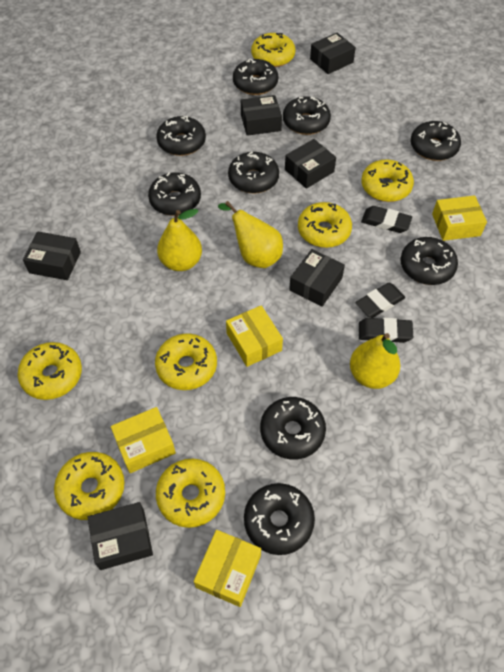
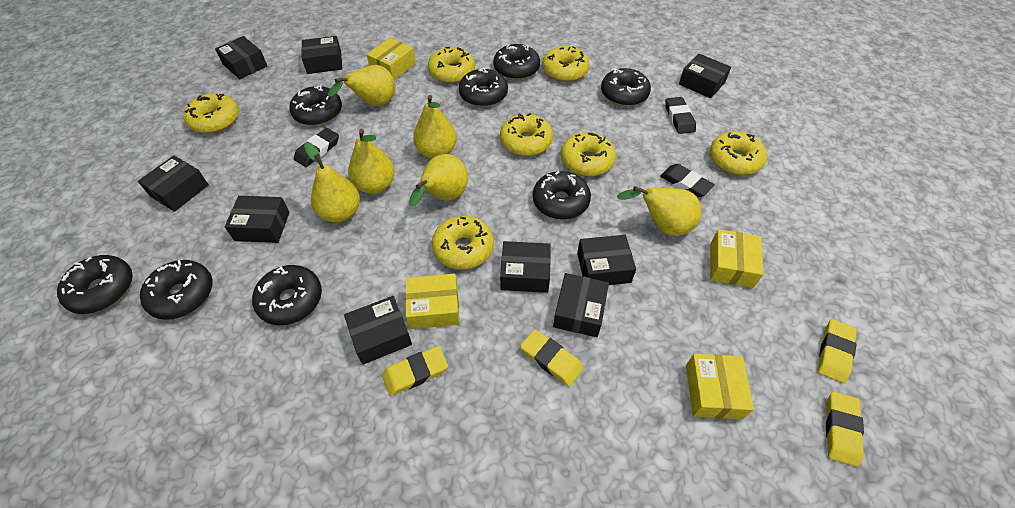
black box: [23,231,81,280] [87,502,153,570] [241,95,282,136] [285,139,336,189] [289,249,345,307] [310,33,356,74] = 6 -> [138,156,209,212] [215,36,267,79] [225,196,290,243] [301,36,342,74] [344,296,412,364] [500,241,551,293] [553,273,609,337] [577,235,636,285] [679,54,731,98] = 9
black donut: [148,172,201,216] [156,116,206,156] [228,152,279,193] [233,59,278,95] [244,483,315,555] [260,397,326,459] [283,96,331,135] [400,237,458,285] [411,121,461,161] = 9 -> [57,255,133,314] [140,260,212,320] [252,265,322,325] [289,85,342,126] [459,68,508,107] [493,44,540,80] [533,171,591,220] [601,68,651,106] = 8
yellow eraser: none = 0 -> [382,346,448,396] [520,329,583,386] [818,319,857,383] [826,392,864,467] = 4
yellow pear: [157,209,202,271] [218,201,283,268] [350,333,401,389] = 3 -> [304,142,360,222] [328,65,395,106] [348,129,395,194] [409,154,468,206] [413,95,457,159] [617,186,701,236] = 6

